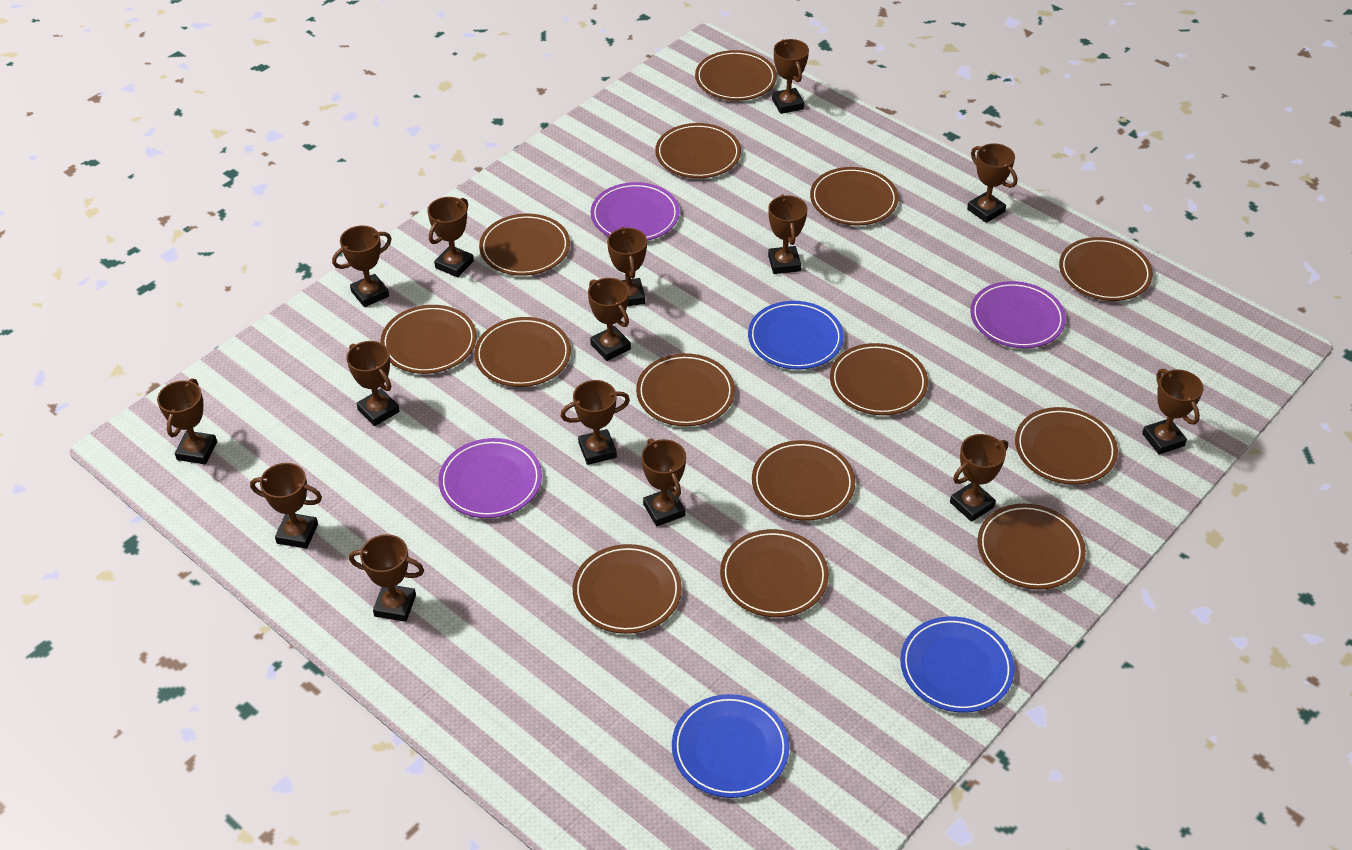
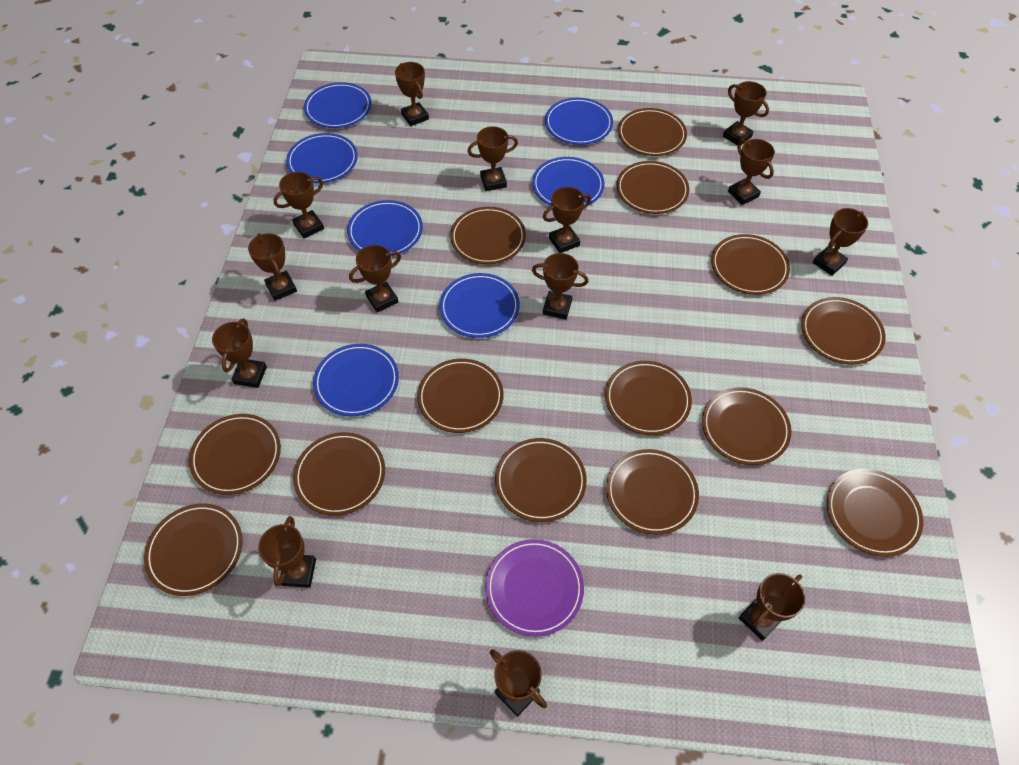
blue plate: [672,694,789,798] [748,301,844,370] [900,616,1014,713] = 3 -> [286,133,358,183] [304,82,372,128] [313,344,399,416] [347,200,423,256] [439,273,520,338] [532,157,605,206] [545,98,613,145] = 7
brown trophy: [157,378,217,464] [250,463,322,549] [332,225,392,307] [346,341,400,426] [349,534,424,622] [427,197,474,277] [561,380,630,465] [588,278,631,361] [607,227,647,306] [641,438,686,526] [768,194,808,274] [772,39,809,114] [950,434,1008,522] [967,143,1017,223] [1142,369,1204,455] = 15 -> [212,319,267,388] [248,233,297,301] [258,516,316,588] [273,172,324,239] [349,245,401,312] [395,62,429,126] [467,126,518,191] [490,649,547,717] [532,253,589,319] [543,187,591,253] [723,81,769,145] [728,139,775,205] [739,573,805,641] [813,208,868,276] = 14
purple plate: [438,438,542,518] [591,182,680,241] [970,281,1066,348] = 3 -> [485,539,584,637] = 1

